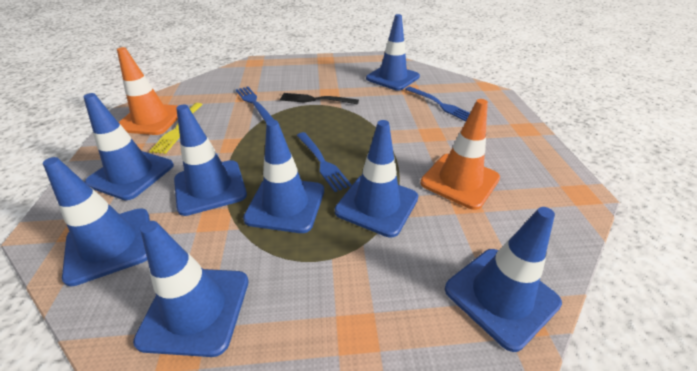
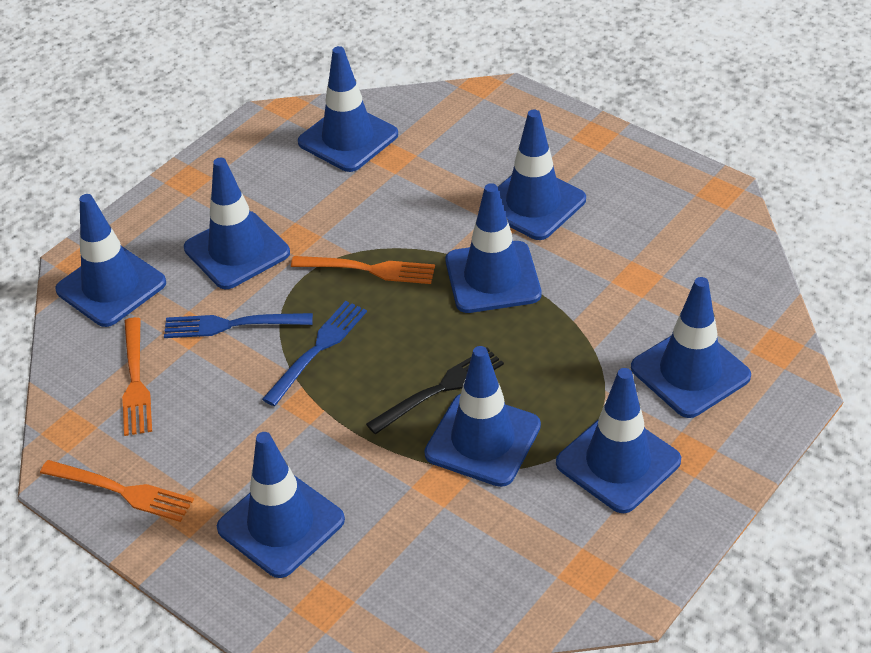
blue fork: [235,86,274,123] [296,132,352,192] [405,87,470,121] = 3 -> [164,313,313,338] [262,301,367,406] = 2
blue traffic cone: [43,157,150,286] [83,93,174,200] [133,221,249,357] [174,105,247,216] [243,120,324,233] [335,120,418,238] [366,14,420,91] [445,207,562,352] = 8 -> [55,194,166,327] [184,158,290,289] [217,432,345,578] [298,46,398,172] [424,346,541,487] [445,183,542,313] [498,110,586,240] [556,368,681,513] [631,277,751,418] = 9
orange fork: none = 0 -> [40,460,194,522] [122,317,152,436] [291,256,435,284] = 3
orange traffic cone: [117,47,179,135] [420,99,500,210] = 2 -> none = 0
yellow fork: [149,103,203,154] = 1 -> none = 0

